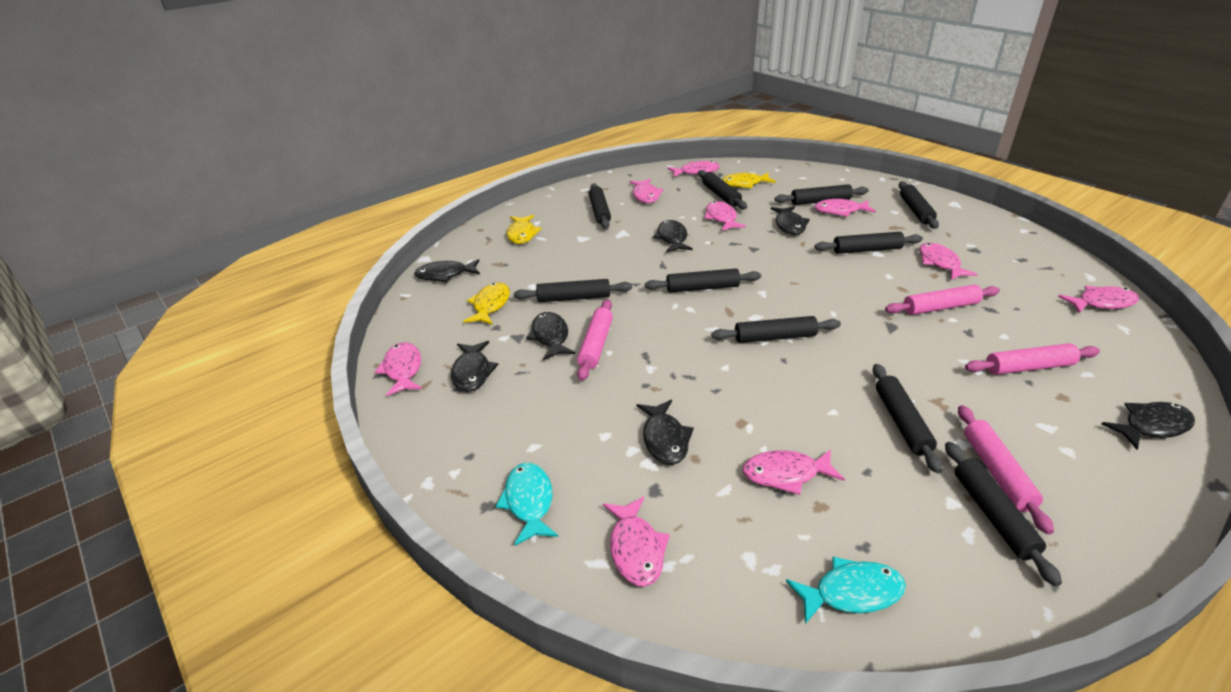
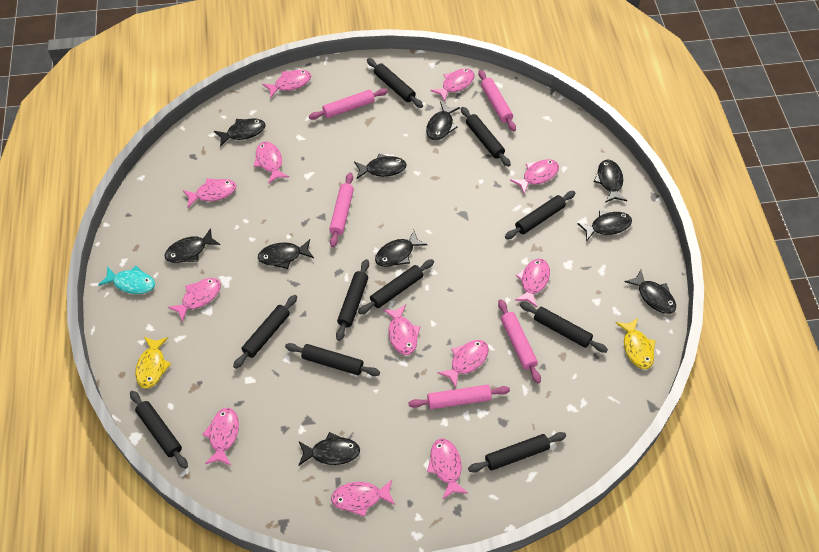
black fish: [414,259,480,283] [451,341,499,392] [526,312,576,360] [636,400,694,465] [653,220,693,253] [771,206,810,235] [1102,402,1195,450] = 7 -> [164,228,220,263] [214,118,265,147] [258,239,314,269] [298,432,360,466] [354,154,407,179] [375,230,428,267] [426,102,460,140] [577,211,632,242] [594,160,627,203] [625,270,676,314] = 10
pink fish: [375,342,422,396] [603,497,670,586] [629,179,663,203] [668,161,720,177] [704,201,746,231] [743,449,845,495] [814,199,876,217] [919,243,978,280] [1058,286,1139,313] = 9 -> [168,278,221,322] [183,178,236,208] [202,408,239,466] [254,141,289,184] [262,70,311,98] [331,480,395,517] [383,304,421,355] [427,438,468,499] [430,68,475,102] [437,340,489,388] [510,159,559,194] [515,259,550,308] = 12
pink rolling pin: [577,300,613,381] [885,285,1000,315] [958,405,1054,535] [965,343,1100,375] = 4 -> [309,88,388,120] [329,173,354,247] [409,385,510,409] [478,70,516,131] [498,299,541,383] = 5
turquoise fish: [496,463,558,546] [786,557,906,624] = 2 -> [98,266,155,294] = 1
yellow fish: [463,282,510,325] [507,215,542,244] [722,173,776,188] = 3 -> [135,337,171,389] [615,318,656,369] = 2

